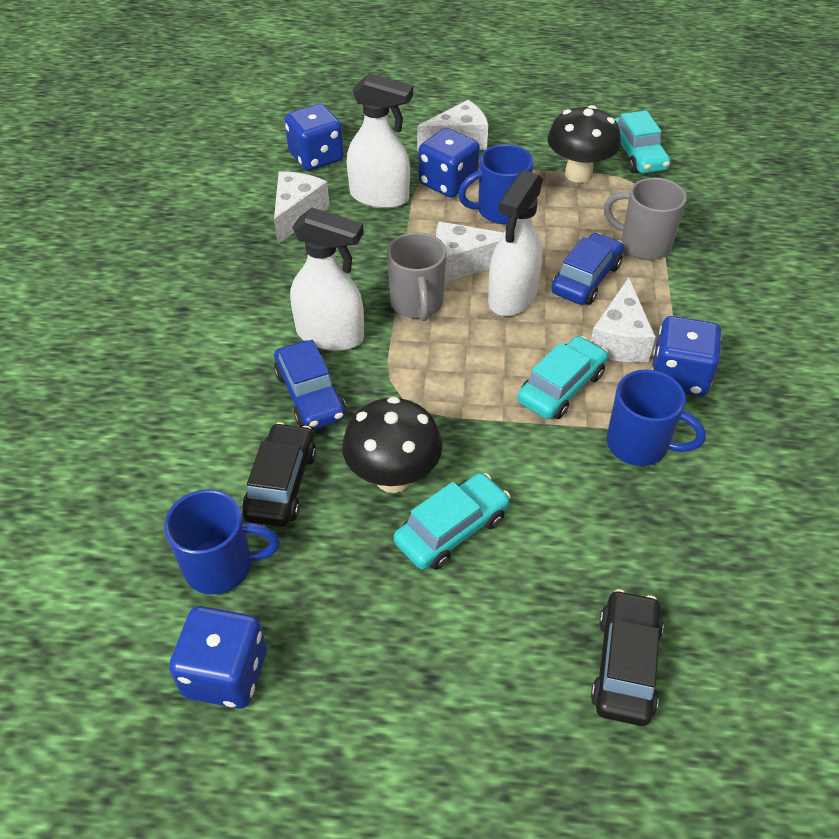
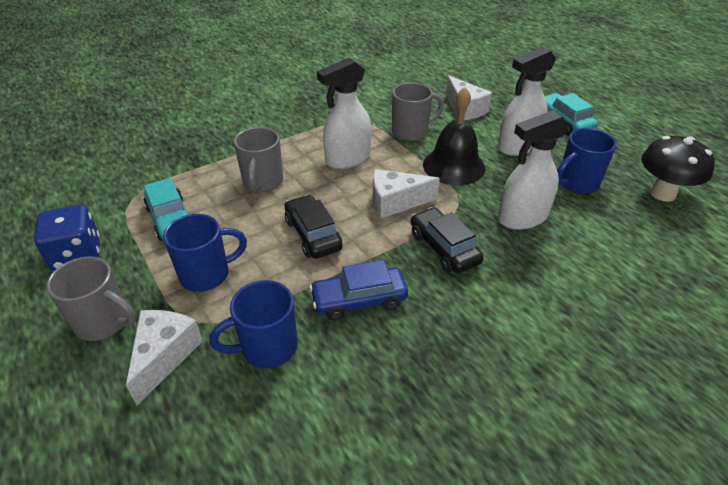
black bell: none = 0 -> [423,87,486,185] = 1
black mushroom: [342,397,442,493] [547,105,621,183] = 2 -> [641,136,715,202] = 1
blue car: [274,340,346,430] [551,233,624,304] = 2 -> [309,260,408,320] = 1
blue dice: [169,606,267,709] [285,104,344,171] [419,128,480,198] [652,316,722,396] = 4 -> [34,205,100,271] = 1
grey mug: [387,232,447,321] [604,178,687,260] = 2 -> [46,257,137,341] [234,127,283,193] [392,82,444,141] = 3
turquoise car: [394,473,510,570] [517,336,608,419] [615,110,671,173] = 3 -> [144,178,188,241] [544,93,598,135] = 2
white cheese: [274,171,330,244] [417,100,488,151] [436,222,503,282] [591,278,656,363] = 4 -> [126,310,203,405] [373,169,440,219] [446,75,492,120] = 3

